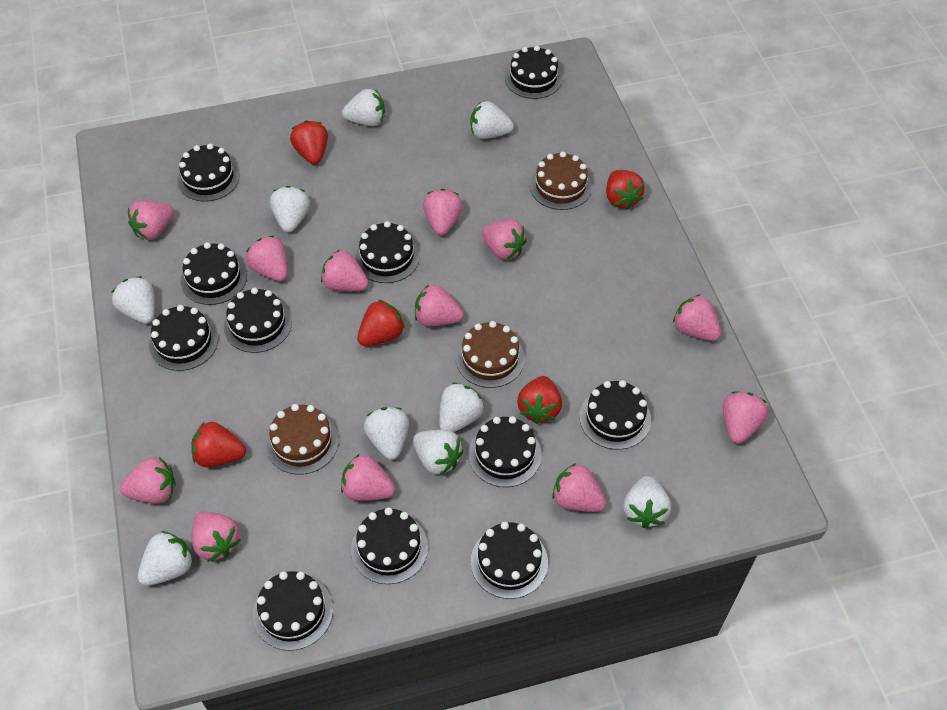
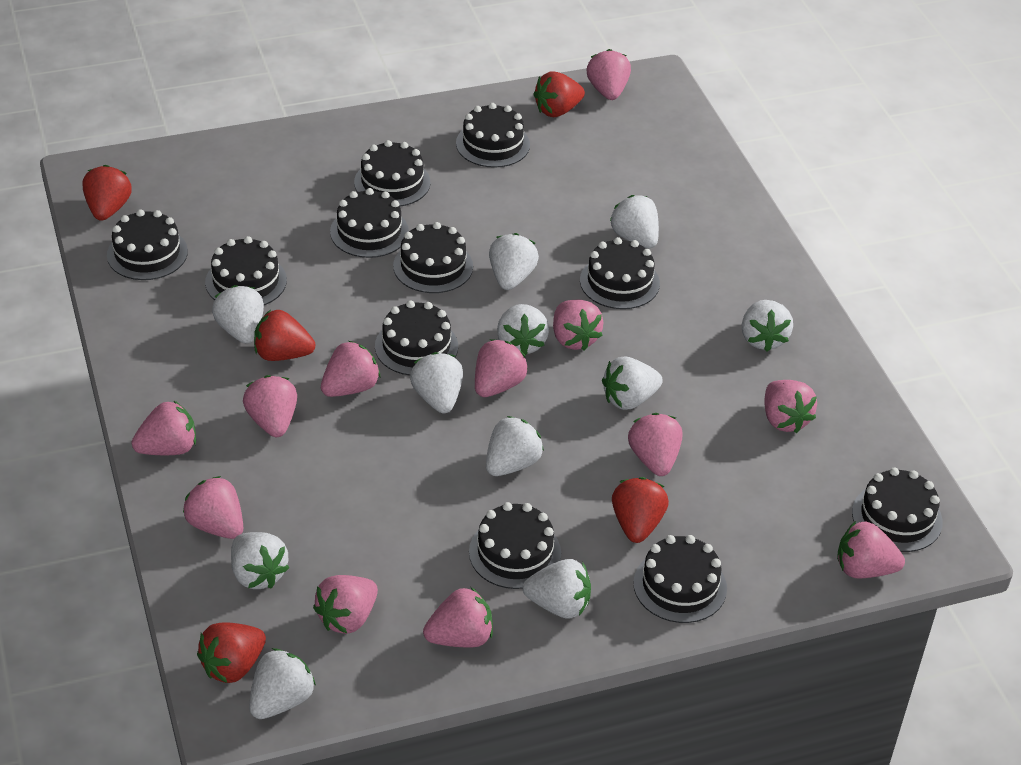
brown cake: [266,404,339,475] [456,321,525,388] [530,152,592,210] = 3 -> none = 0
white strawberry: [112,276,155,324] [138,531,194,586] [270,186,310,232] [342,89,385,126] [364,407,409,460] [413,430,463,476] [439,382,484,432] [471,101,514,139] [623,476,671,528] = 9 -> [212,285,264,344] [231,532,290,589] [249,648,316,719] [410,352,463,413] [486,416,544,476] [489,233,539,290] [497,304,549,355] [523,559,591,619] [602,356,663,410] [610,195,659,248] [741,300,793,352] = 11

